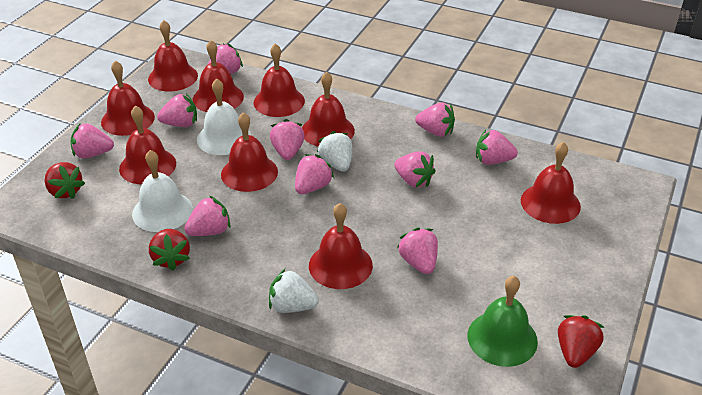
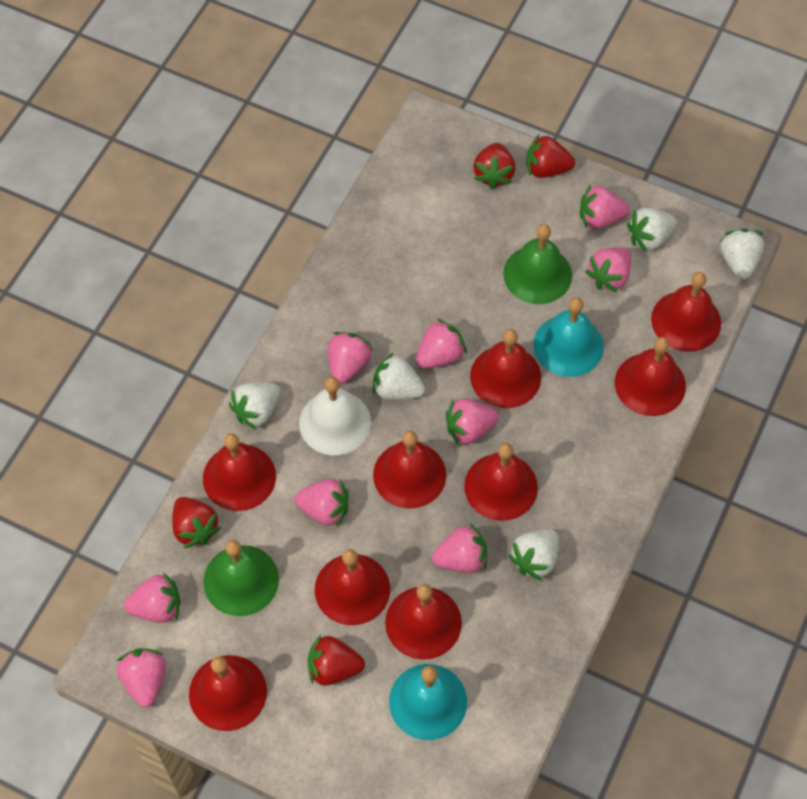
green bell: [468,276,538,367] = 1 -> [203,540,279,616] [503,224,572,304] = 2
pink strawberry: [71,123,114,158] [157,94,197,127] [184,195,230,236] [208,44,243,74] [270,119,305,160] [295,154,334,194] [394,151,436,188] [397,227,438,274] [415,103,455,137] [476,129,518,165] = 10 -> [116,648,166,707] [124,573,180,623] [294,479,349,527] [328,332,373,384] [416,319,467,369] [432,524,487,573] [446,398,499,445] [580,185,630,229] [585,247,631,292] = 9
red strawberry: [45,162,85,199] [149,229,190,271] [558,315,604,368] = 3 -> [172,497,221,548] [307,635,365,686] [473,143,515,189] [526,134,575,178] = 4
turquoise bell: none = 0 -> [389,664,467,740] [533,297,604,377] = 2
white bell: [132,150,193,232] [197,79,251,155] = 2 -> [299,377,371,455] = 1
white strawberry: [269,269,319,313] [317,131,352,172] = 2 -> [229,382,280,430] [372,352,425,400] [508,529,559,581] [627,208,677,252] [720,229,764,280] = 5

